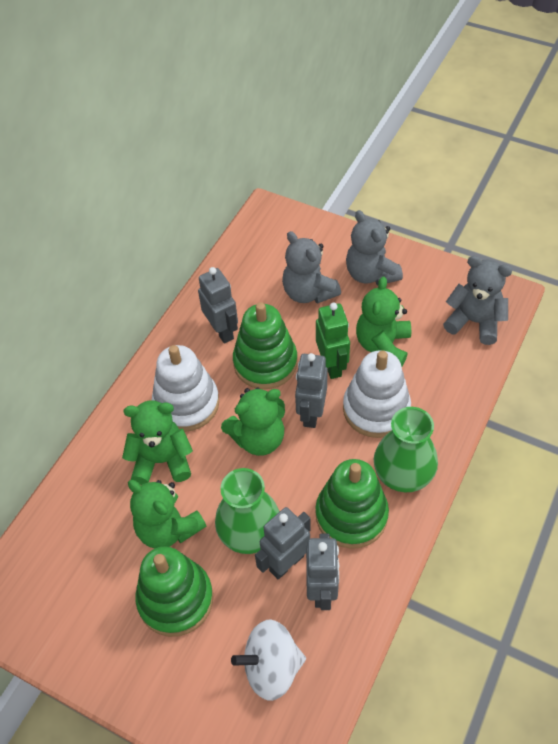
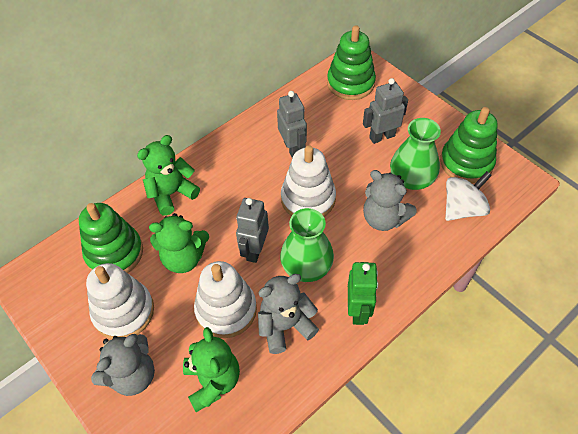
green teddy bear: [122,400,193,485] [128,480,206,548] [221,387,285,456] [356,277,411,366] = 4 -> [137,135,200,216] [149,213,209,273] [183,327,240,412] = 3
grey robot: [198,267,238,344] [255,507,311,580] [295,353,328,428] [306,533,339,610] = 4 -> [236,198,269,263] [277,91,307,158] [363,78,408,144] = 3
white stacking toy: [152,345,219,432] [343,350,411,438] = 2 -> [86,263,154,339] [194,261,257,338] [281,145,336,217] = 3

